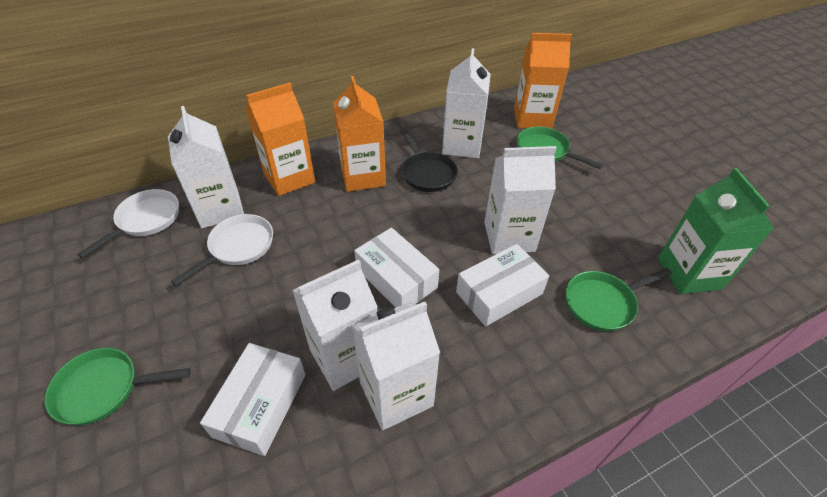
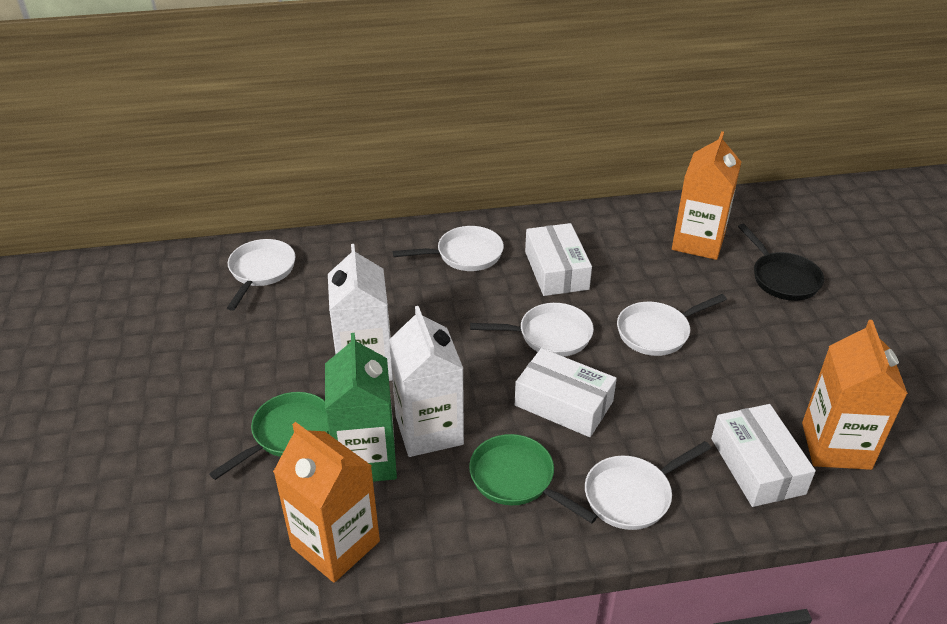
green pan: [45,348,191,425] [517,126,603,169] [566,268,672,332] = 3 -> [209,392,329,480] [469,434,598,523] = 2
white carton: [168,106,244,228] [292,259,378,391] [351,302,440,430] [442,48,491,158] [484,146,557,254] = 5 -> [328,244,393,381] [389,306,464,457] = 2
white pan: [77,189,179,258] [171,214,273,286] = 2 -> [227,239,296,311] [393,226,504,271] [470,303,594,357] [585,441,711,530] [617,294,727,356] = 5

